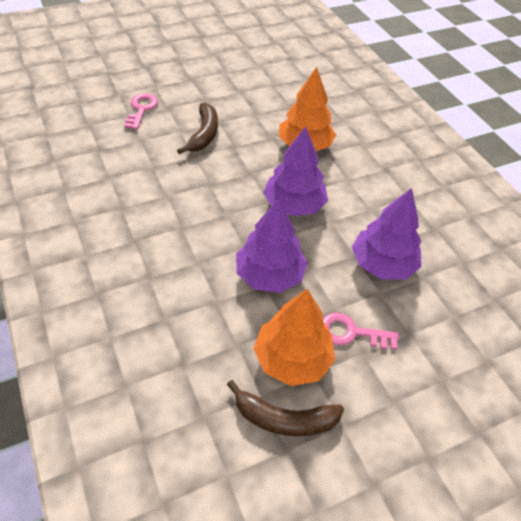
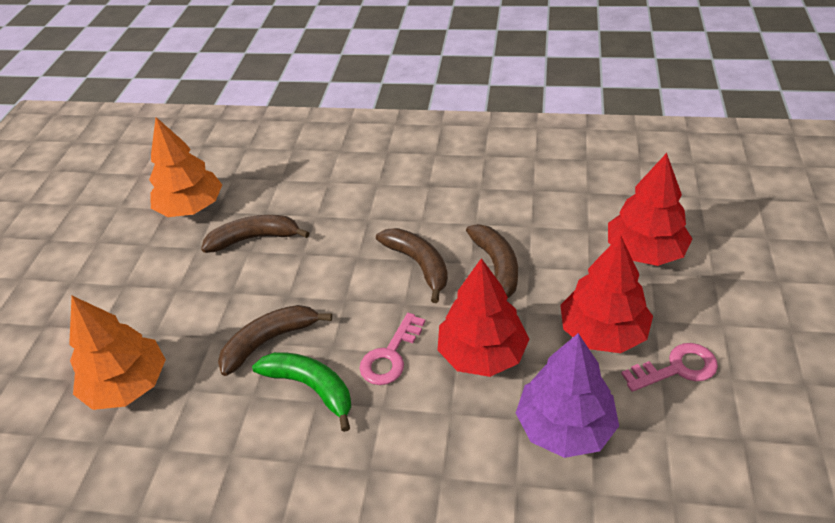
brown banana: [177,103,218,154] [227,380,344,437] = 2 -> [201,215,309,253] [218,305,332,376] [376,228,448,303] [466,224,518,298] = 4
green banana: none = 0 -> [252,352,351,432] = 1
purple tree: [236,198,308,293] [263,126,328,216] [352,188,422,280] = 3 -> [516,333,619,458] = 1
red tree: none = 0 -> [438,258,529,377] [560,235,653,353] [608,153,692,266] = 3

